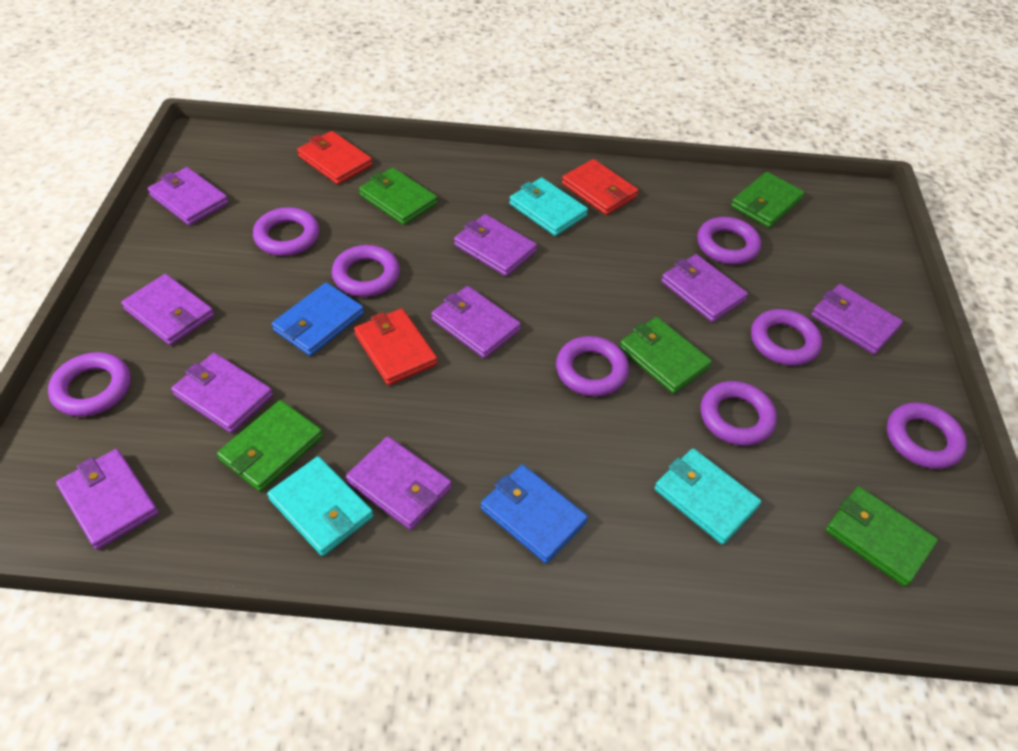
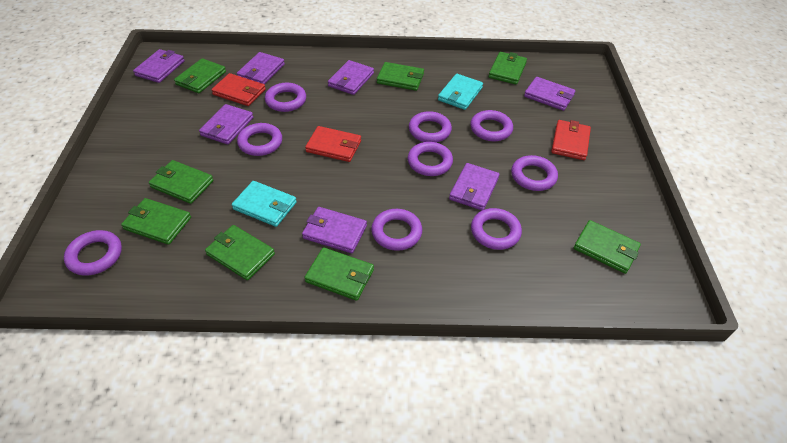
blue wallet: [272,282,364,356] [481,465,588,563] = 2 -> none = 0
green wallet: [217,400,323,492] [359,168,438,225] [619,317,712,394] [731,172,805,228] [826,486,938,587] = 5 -> [121,198,191,245] [149,160,214,204] [174,58,226,93] [205,225,275,280] [304,247,374,301] [377,62,424,91] [489,52,527,85] [574,220,641,274] = 8
purple ring: [48,352,130,417] [253,207,319,256] [332,245,400,297] [556,336,629,397] [697,217,761,265] [701,381,777,446] [751,309,822,366] [887,402,967,469] = 8 -> [64,230,122,276] [237,123,282,156] [265,83,306,112] [371,209,422,251] [408,142,453,176] [409,111,452,142] [470,110,513,141] [471,208,522,250] [511,155,558,191] = 9
purple wallet: [56,449,159,550] [121,274,214,346] [148,167,229,226] [171,353,273,433] [346,437,452,530] [431,286,521,359] [454,214,537,276] [661,254,748,322] [811,284,903,354] = 9 -> [133,49,185,83] [199,104,253,144] [237,52,285,84] [302,207,367,253] [328,60,374,95] [449,163,499,210] [524,77,575,111] = 7
turquoise wallet: [267,456,373,556] [509,178,588,236] [654,448,761,545] = 3 -> [232,181,297,227] [438,74,483,110] = 2

